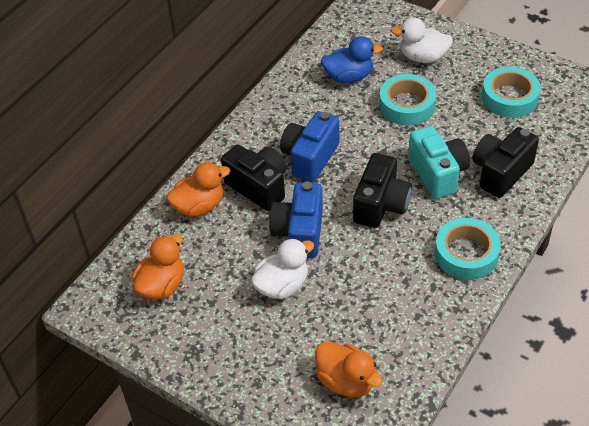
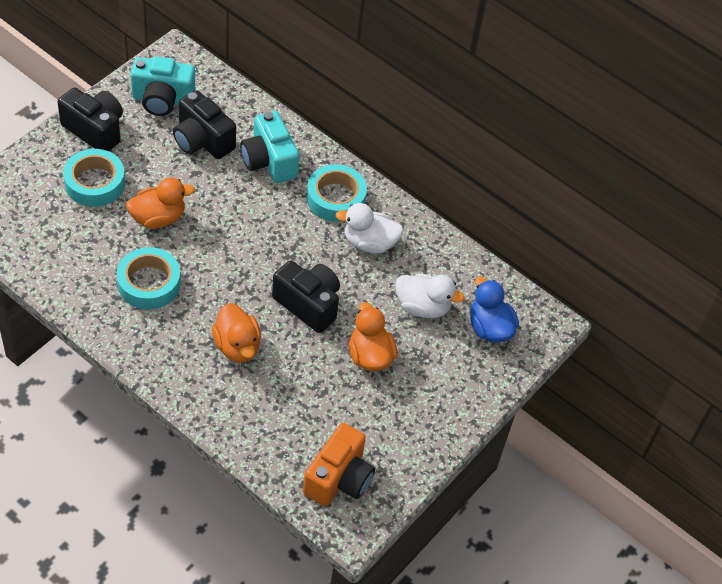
blue camera: [269,182,323,258] [280,111,340,183] = 2 -> none = 0
orange camera: none = 0 -> [303,423,375,506] = 1
turquoise camera: [408,126,470,199] = 1 -> [131,56,195,116] [240,111,299,183] = 2

